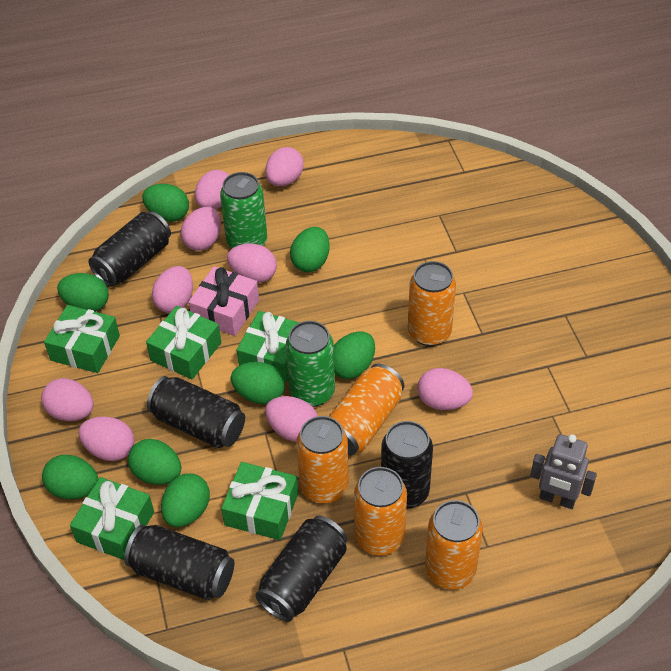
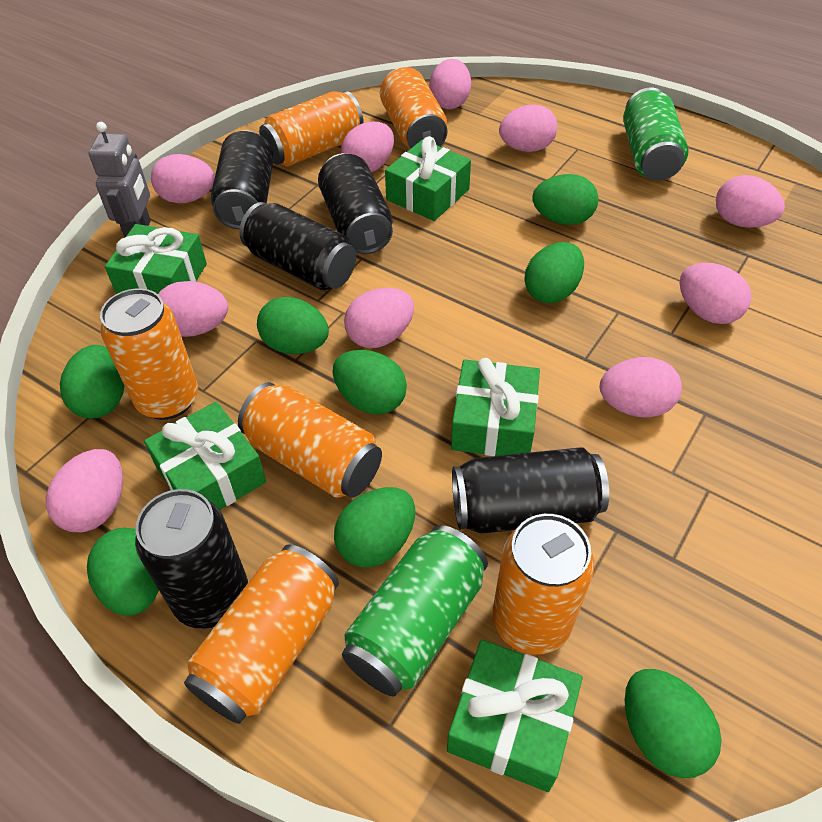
orange can: [296,416,349,504] [329,364,404,456] [354,467,407,555] [408,261,456,346] [425,500,483,590] = 5 -> [100,288,198,420] [184,544,339,724] [238,382,382,498] [259,91,364,167] [380,67,447,149] [493,514,595,655] = 6
pink egg: [41,378,94,421] [78,417,134,461] [152,266,193,313] [181,207,221,251] [195,170,229,209] [227,244,277,283] [265,147,304,186] [265,396,318,442] [417,368,473,410] = 9 -> [46,449,123,532] [151,154,215,203] [158,281,228,337] [341,122,394,172] [344,288,414,348] [429,59,471,109] [499,104,557,152] [600,357,682,418] [680,263,752,324] [716,175,785,228] = 10
pink gift: [189,266,259,336] = 1 -> none = 0

